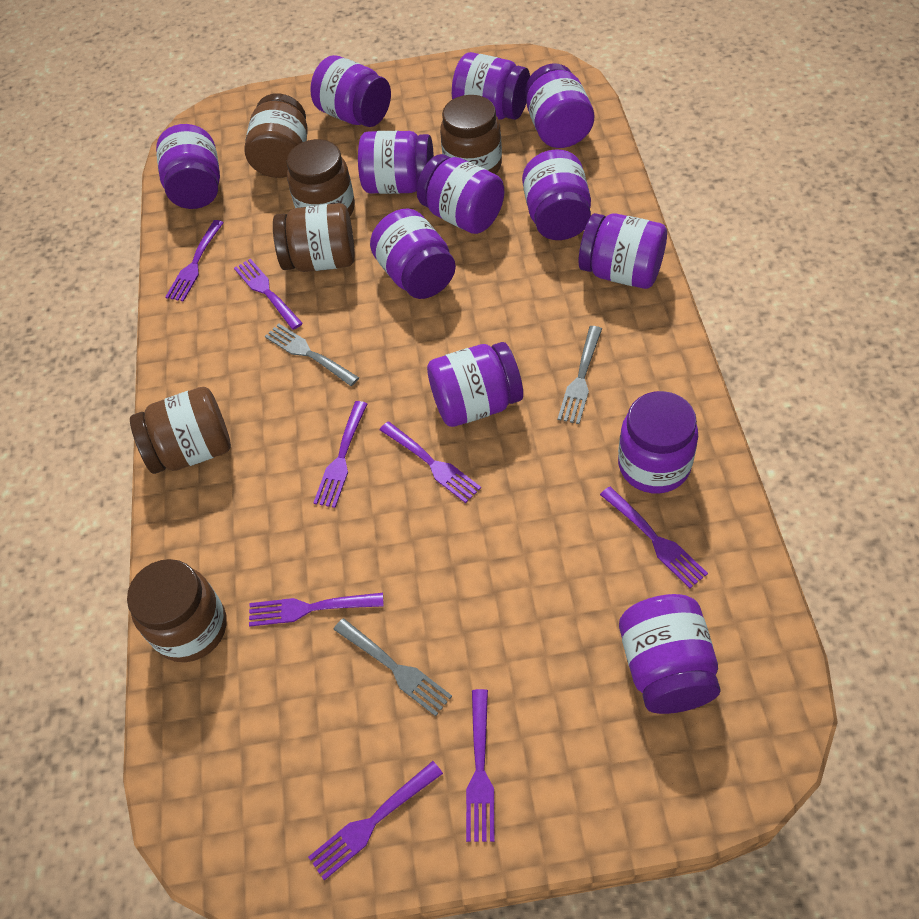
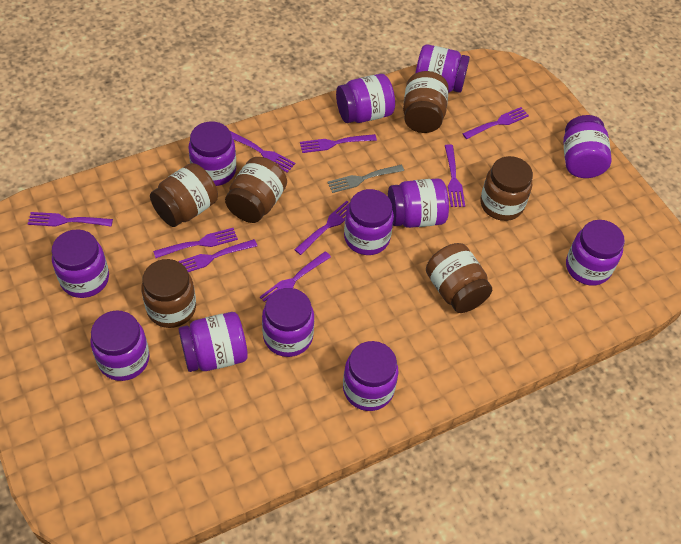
grey fork: [265,323,359,386] [333,618,452,716] [558,326,602,424] = 3 -> [327,165,404,193] = 1
purple fork: [165,220,224,302] [234,259,303,330] [249,593,384,627] [308,761,443,880] [313,401,367,508] [380,421,481,503] [466,689,495,842] [600,486,708,588] = 8 -> [28,212,113,227] [153,228,238,258] [178,239,257,272] [230,131,295,173] [260,251,331,303] [294,201,350,255] [300,134,377,153] [445,144,465,207] [462,107,529,139] = 9

